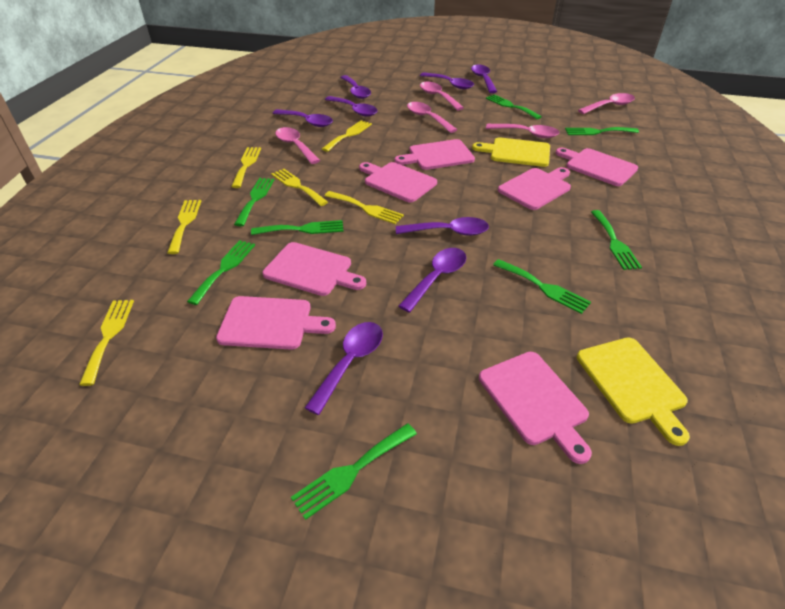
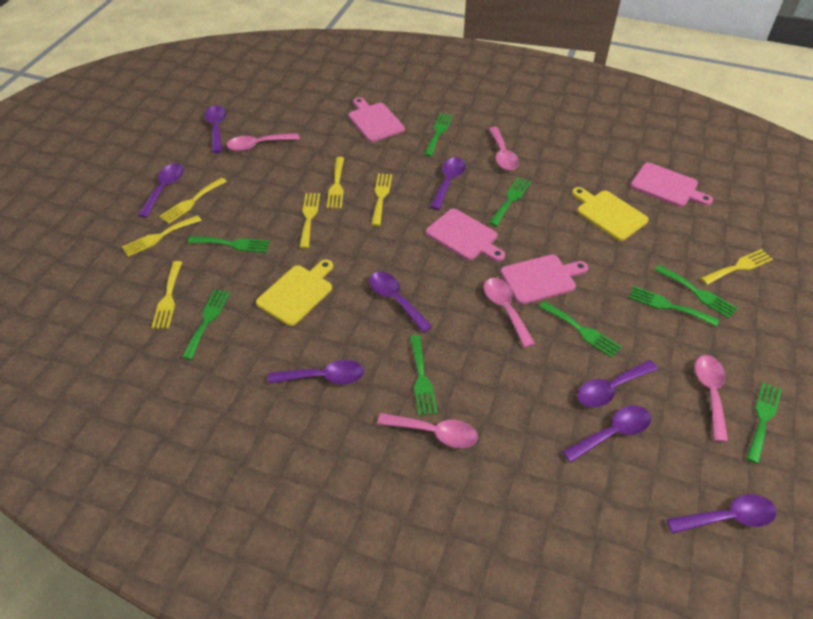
green fork: [187,240,255,305] [234,178,274,226] [251,220,344,235] [291,423,417,520] [486,94,542,119] [493,259,591,314] [565,127,639,135] [591,210,642,270] = 8 -> [182,289,230,360] [188,236,270,253] [410,335,437,416] [424,113,453,156] [489,177,531,226] [539,301,622,358] [629,286,719,327] [655,265,738,318] [746,382,782,464] = 9
pink cutting board: [216,296,336,350] [262,242,366,296] [359,162,437,202] [395,139,475,170] [479,352,592,464] [498,167,571,210] [555,148,638,186] = 7 -> [349,97,405,142] [426,209,505,262] [501,254,588,304] [631,163,713,207] = 4
yellow fork: [79,300,134,386] [167,200,201,254] [231,147,261,188] [271,169,328,206] [322,120,372,152] [325,191,404,224] = 6 -> [122,215,202,257] [151,261,182,329] [159,178,227,224] [300,193,320,249] [327,157,344,209] [371,173,392,226] [701,249,773,285] = 7

